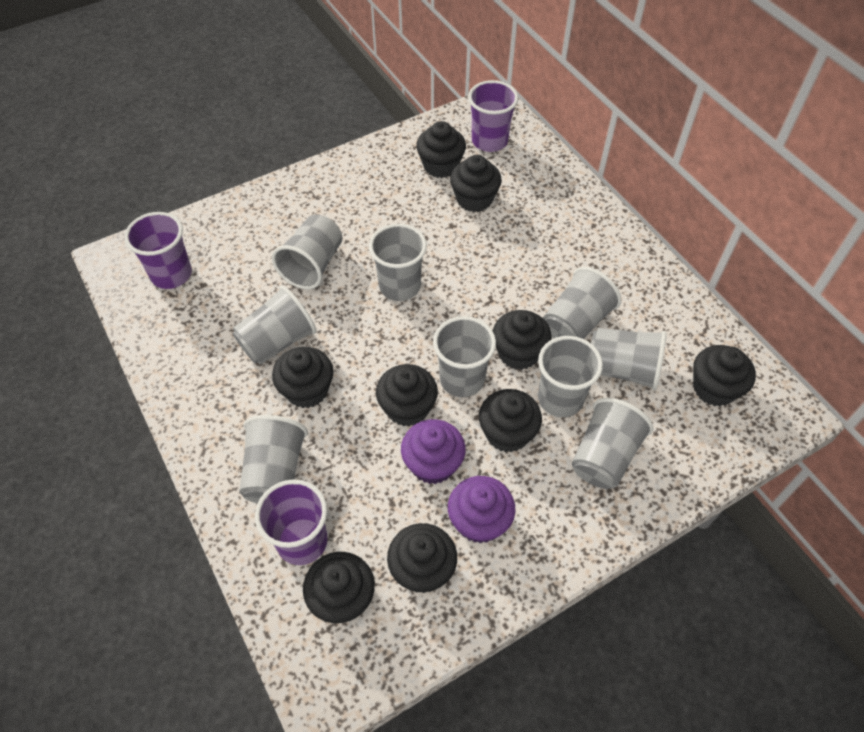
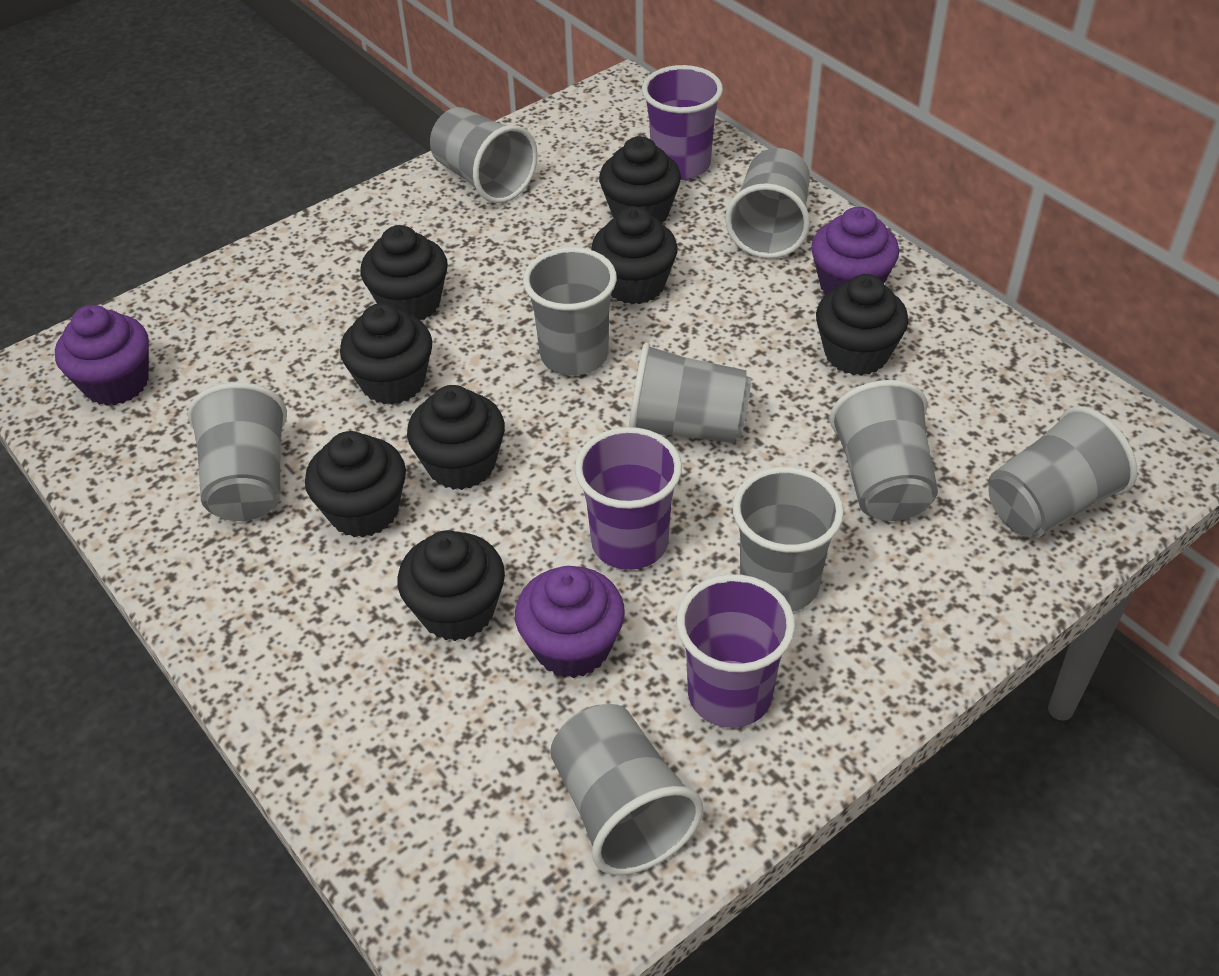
black cupcake: [272,347,333,408] [303,552,375,623] [376,364,438,427] [387,523,457,593] [416,121,466,178] [450,155,502,212] [479,389,542,453] [493,310,552,370] [693,345,756,406] = 9 -> [305,431,406,538] [340,303,433,405] [360,225,448,320] [397,530,505,641] [407,385,505,490] [591,206,678,304] [599,136,681,224] [816,274,908,376] = 8
purple cupcake: [401,419,466,484] [448,476,515,543] = 2 -> [55,305,149,406] [515,566,625,678] [811,207,899,294] = 3

